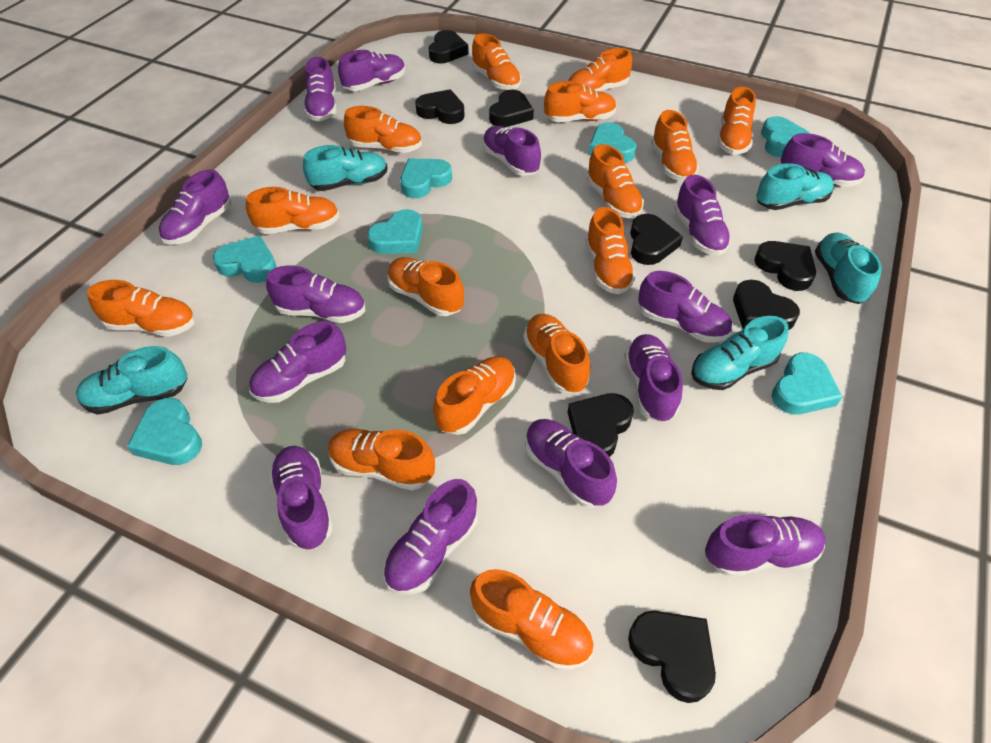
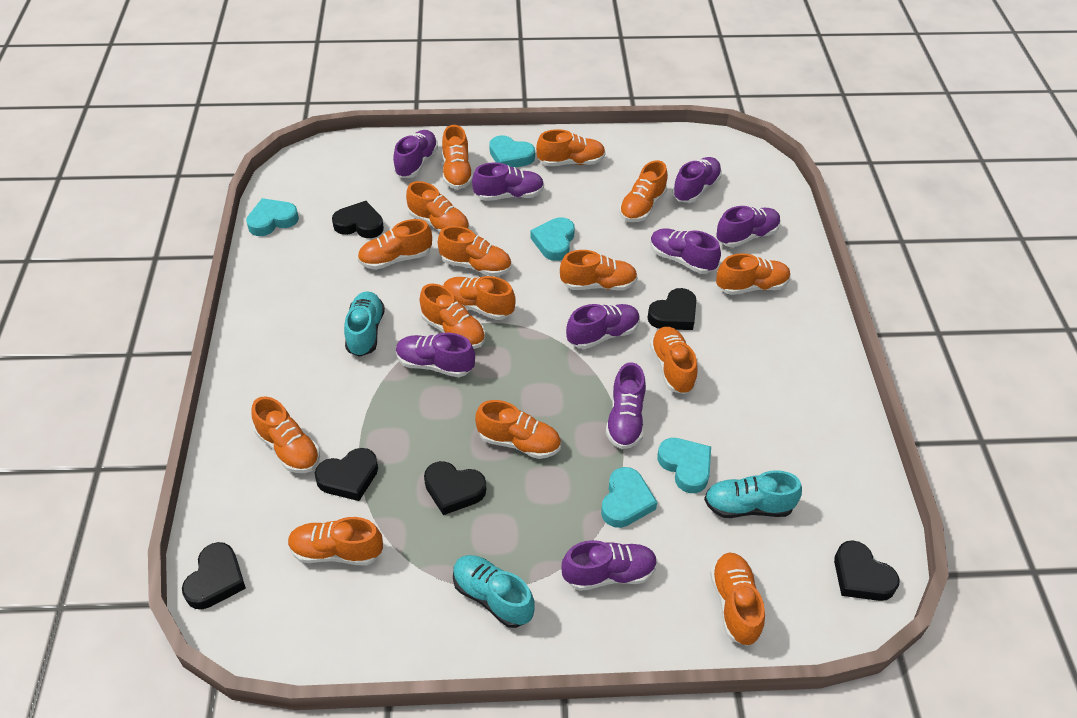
black heart: [415,89,465,124] [429,30,469,63] [489,89,534,127] [568,393,634,457] [628,611,716,703] [630,214,683,265] [733,280,800,330] [754,241,816,291] = 8 -> [182,542,246,609] [315,448,378,501] [332,201,384,238] [424,461,486,515] [647,288,696,330] [834,540,900,601] = 6
purple shoe: [159,169,231,245] [249,321,346,403] [266,265,365,323] [269,446,333,550] [304,57,337,121] [338,50,406,91] [383,479,478,594] [483,126,541,176] [525,419,617,508] [624,334,683,423] [638,271,732,342] [674,175,731,256] [705,514,826,577] [781,133,865,187] = 14 -> [393,130,438,178] [396,333,475,377] [472,162,544,201] [562,540,657,591] [566,304,640,349] [606,362,646,449] [650,228,721,274] [672,157,722,203] [716,206,781,247] = 9
turquoise heart: [127,398,202,465] [213,236,276,283] [367,209,423,254] [400,159,452,198] [588,122,637,163] [761,116,811,158] [772,353,842,415] = 7 -> [246,198,299,236] [489,135,535,168] [531,217,575,261] [601,467,657,528] [657,438,711,493] = 5
turquoise shoe: [76,346,188,415] [303,145,388,191] [691,316,789,390] [756,163,834,210] [815,232,882,304] = 5 -> [344,291,385,357] [453,555,535,628] [704,470,802,518] = 3

